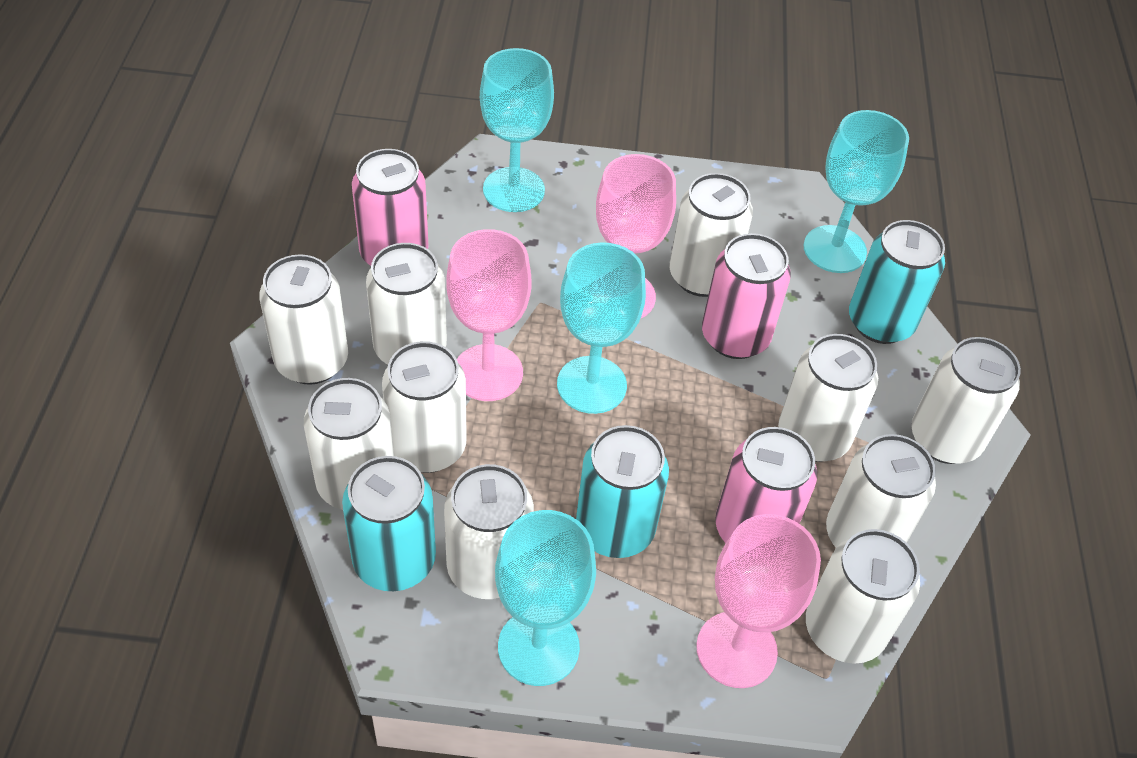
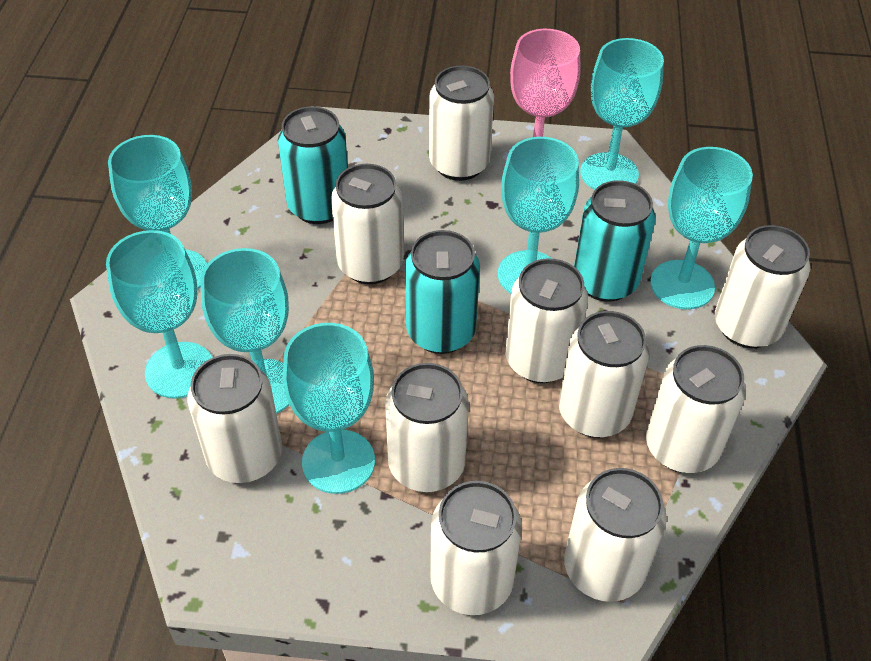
pink can: [352,149,429,266] [702,233,791,359] [715,427,817,543] = 3 -> none = 0
pink goblet: [446,229,532,401] [596,154,676,318] [696,514,821,688] = 3 -> [506,29,581,160] = 1
turquoise goblet: [480,48,554,212] [495,510,596,686] [557,242,646,414] [804,110,909,273] = 4 -> [106,230,213,399] [108,135,207,290] [200,248,290,414] [283,323,375,494] [498,137,579,294] [580,38,664,190] [650,147,753,309] = 7

